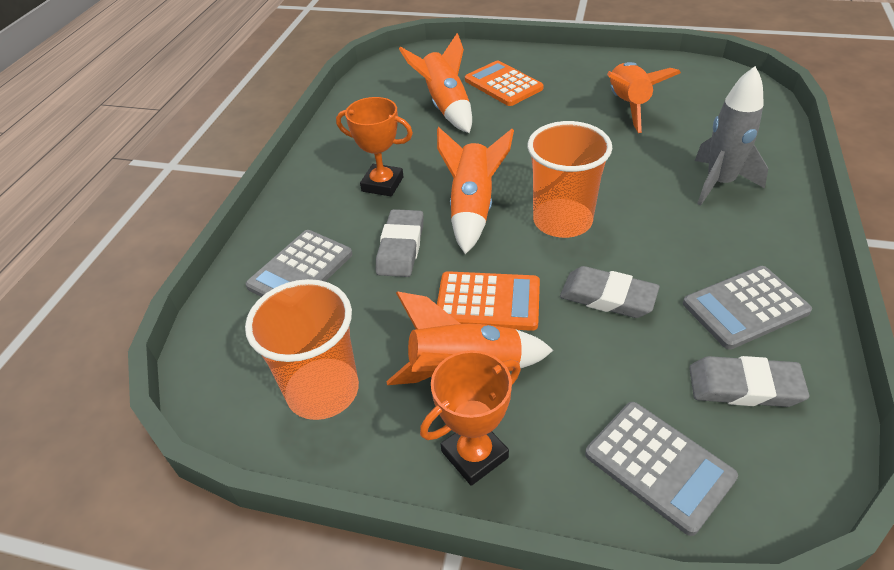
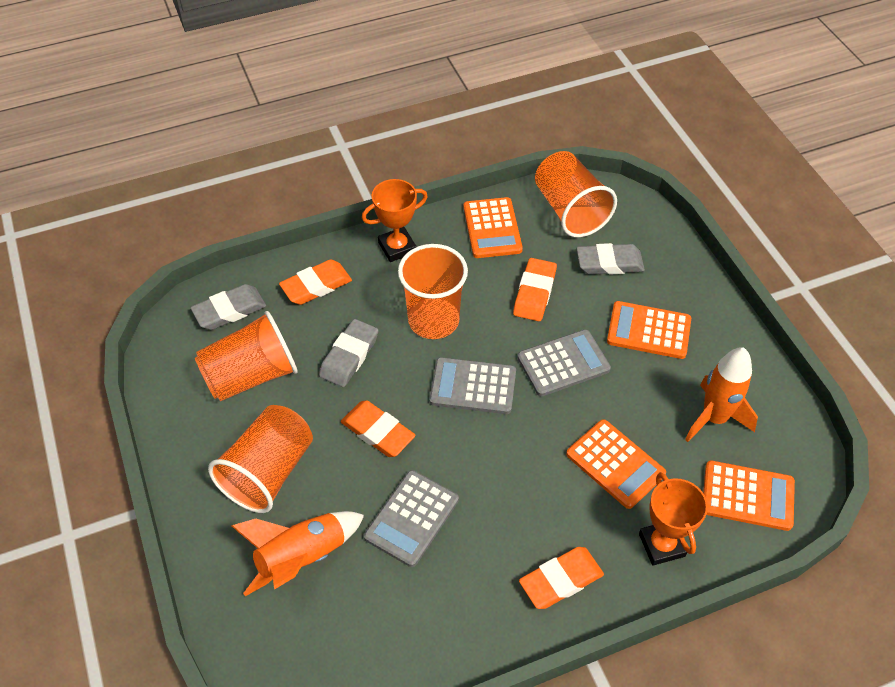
grey rocket: [695,66,768,205] = 1 -> none = 0
orange calculator: [437,271,540,331] [465,61,544,106] = 2 -> [464,197,523,258] [566,419,666,509] [607,301,691,359] [703,461,795,531] = 4
orange cup: [245,279,359,420] [528,121,613,238] = 2 -> [195,311,298,401] [208,405,313,513] [398,244,468,339] [535,151,617,237] = 4
orange eraser: none = 0 -> [279,259,352,305] [341,400,416,457] [513,258,557,321] [519,547,604,609] = 4
orange rocket: [386,291,553,385] [399,33,472,133] [437,127,514,254] [607,62,681,133] = 4 -> [231,511,364,596] [685,348,758,442] = 2

